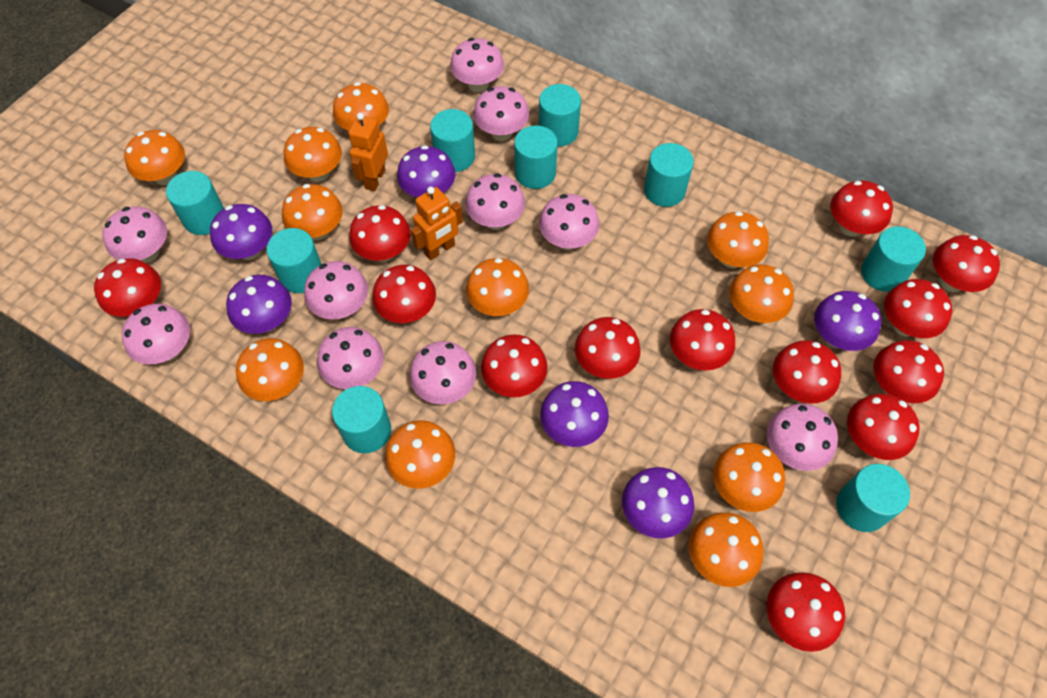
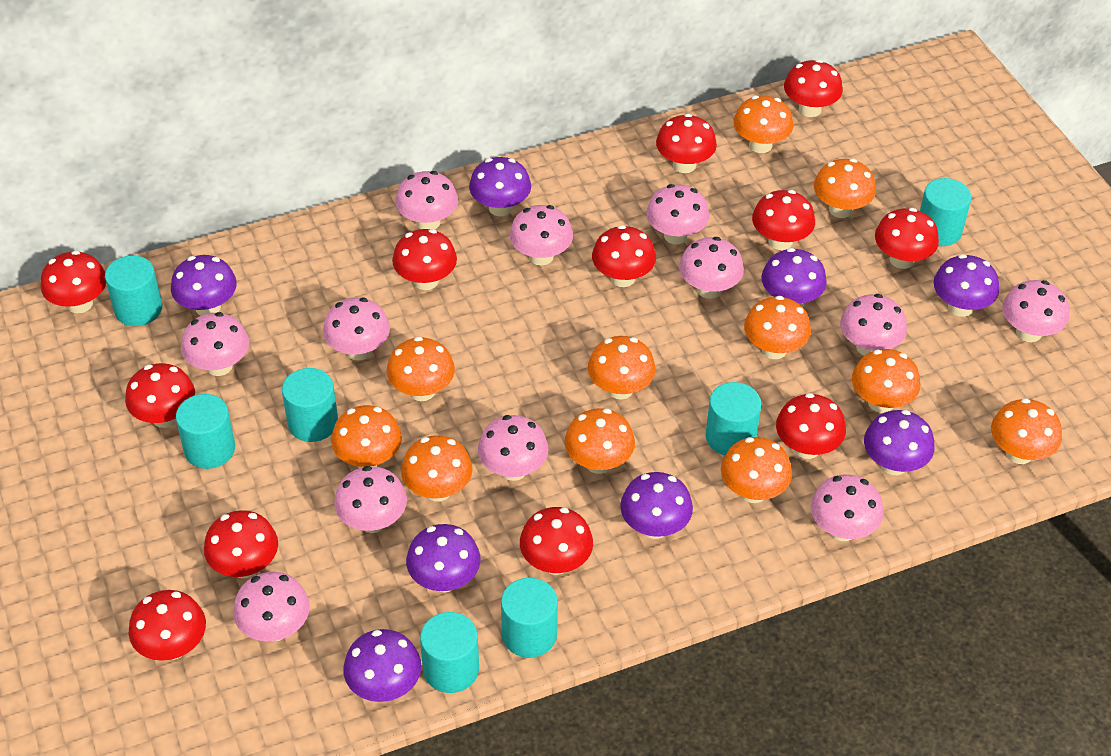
orange robot: [348,113,388,191] [411,187,463,260] = 2 -> none = 0
pink mushroom: [103,207,167,263] [122,304,190,364] [304,261,368,319] [317,327,384,389] [410,341,476,404] [450,38,504,92] [465,173,525,230] [473,86,529,141] [539,194,600,250] [767,404,838,471] = 10 -> [181,312,249,376] [233,572,310,641] [323,298,390,361] [334,466,407,533] [396,171,458,229] [478,415,549,481] [510,205,573,266] [646,184,709,244] [679,237,744,299] [811,474,883,541] [840,294,907,356] [1002,280,1069,342] = 12
purple mushroom: [210,204,272,260] [226,275,292,334] [397,145,456,197] [540,381,609,447] [622,467,694,538] [814,291,881,351] = 6 -> [171,255,237,316] [343,629,421,702] [406,524,481,592] [469,157,531,216] [620,472,693,539] [761,248,827,306] [864,410,935,475] [933,254,999,317] = 8
red mushroom: [94,258,161,317] [349,205,411,262] [372,265,436,323] [481,334,548,397] [575,317,641,379] [670,309,735,371] [767,573,845,652] [773,340,841,403] [831,181,893,237] [847,394,920,460] [873,340,944,403] [884,279,952,338] [933,235,1000,292] = 13 -> [41,251,106,314] [125,363,195,428] [129,590,206,661] [204,510,278,579] [392,229,457,290] [520,507,593,575] [592,225,656,287] [656,114,717,173] [752,190,815,250] [776,393,846,459] [784,59,843,117] [875,208,939,269] = 12
turquoise cylinder: [166,171,224,235] [267,228,321,293] [332,386,391,453] [430,109,475,172] [514,126,558,189] [539,84,581,147] [644,143,694,207] [836,464,910,532] [861,226,926,292] = 9 -> [105,255,162,326] [176,394,235,469] [282,368,338,442] [420,612,479,693] [501,578,558,658] [706,382,761,455] [920,178,971,246] = 7

